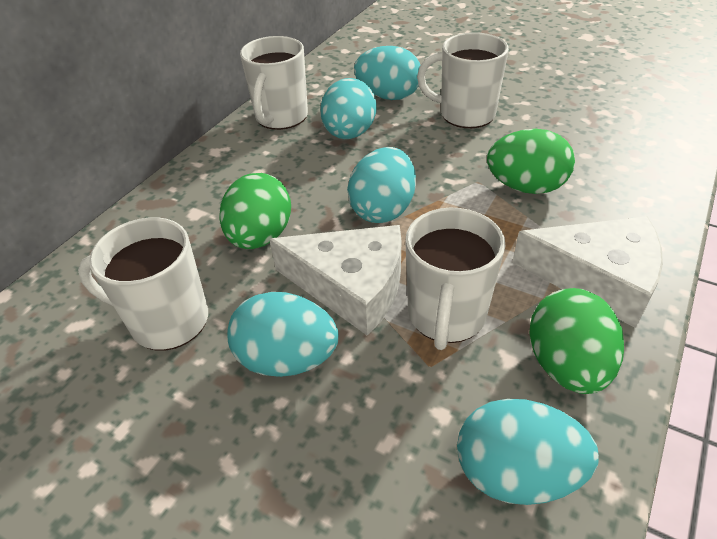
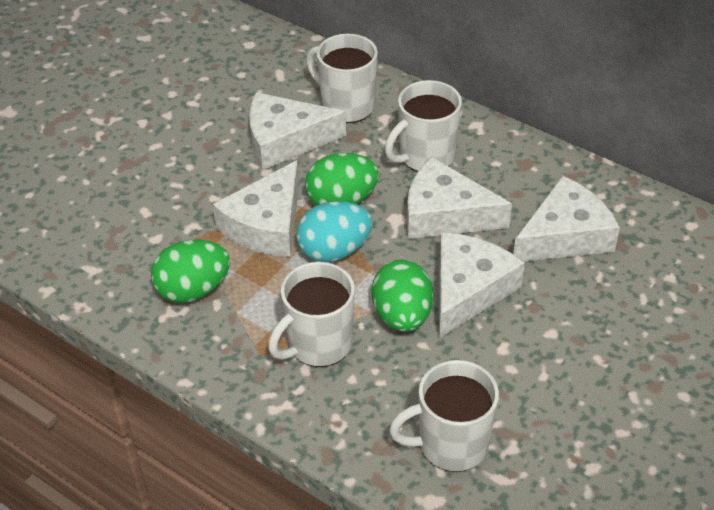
turquoise egg: [227,292,339,377] [320,78,377,139] [347,147,416,223] [354,46,420,100] [457,399,599,505] = 5 -> [296,201,373,262] = 1
white cheese: [269,225,401,336] [512,216,663,328] = 2 -> [213,160,299,257] [249,92,346,170] [407,157,512,239] [439,232,525,338] [513,176,620,261] = 5

